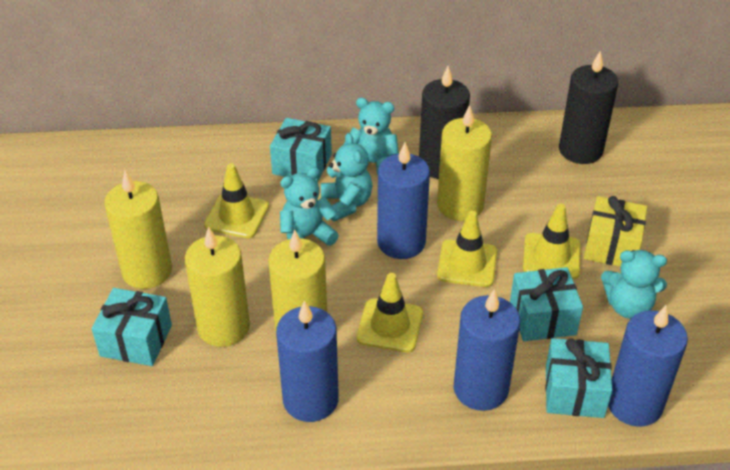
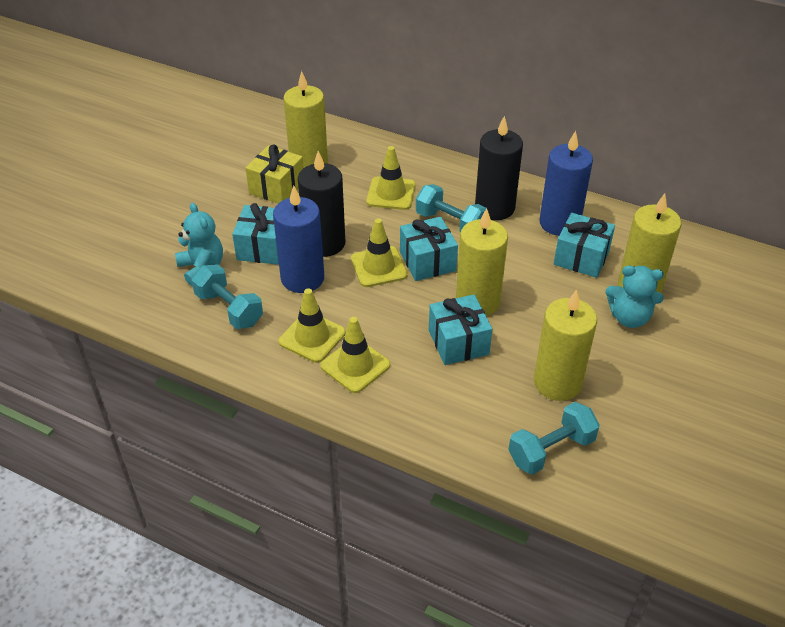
blue candle: [276,300,339,422] [377,142,430,259] [453,289,520,411] [608,305,688,427] = 4 -> [273,186,324,293] [539,131,593,236] = 2
turquoise dumbbell: none = 0 -> [191,264,263,329] [416,184,486,233] [509,402,600,475] = 3
turquoise teddy bear: [280,167,339,246] [321,133,372,221] [344,98,399,175] [601,250,667,319] = 4 -> [175,203,223,286] [606,266,664,328] = 2

